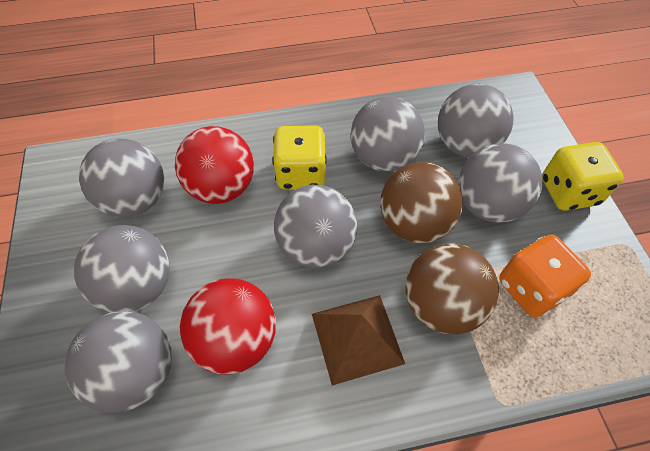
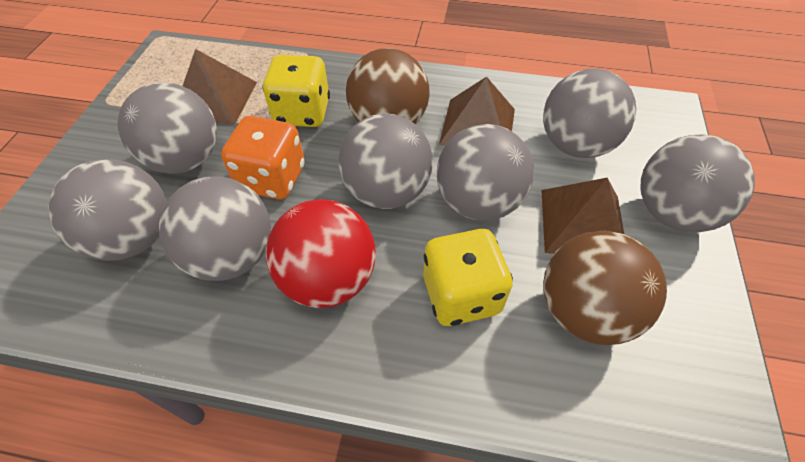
brown pyramid: [312,295,405,386] = 1 -> [183,49,257,125] [439,76,515,146] [541,178,624,254] = 3
red ball: [175,126,254,204] [180,278,276,374] = 2 -> [266,199,376,308] = 1

